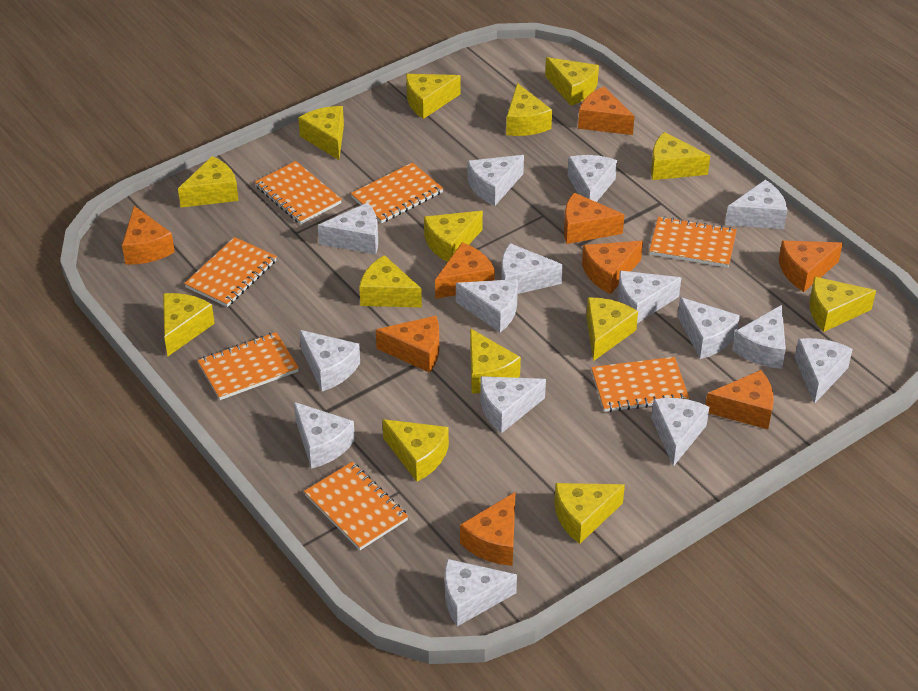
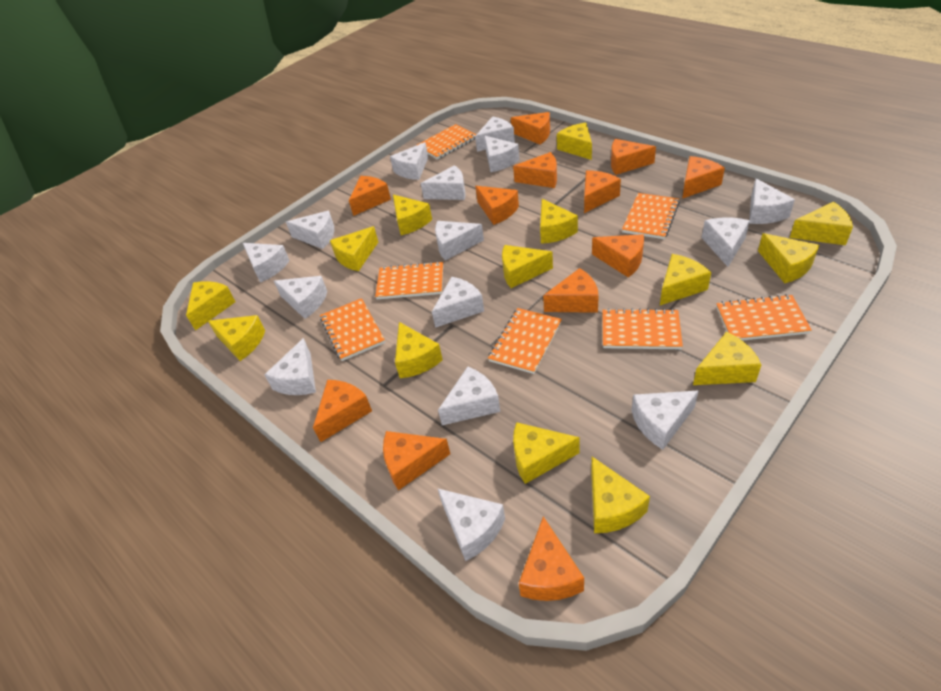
orange cheese: [122,206,175,264] [376,316,439,373] [435,242,495,299] [460,492,515,566] [564,193,624,244] [578,86,635,135] [582,241,643,294] [706,370,774,429] [779,241,843,292] = 9 -> [313,380,372,442] [349,176,391,216] [383,431,450,491] [475,186,519,225] [511,112,550,145] [513,152,557,188] [519,516,584,601] [543,268,599,313] [584,170,621,213] [592,234,644,278] [611,139,656,175] [682,156,725,199] = 12

